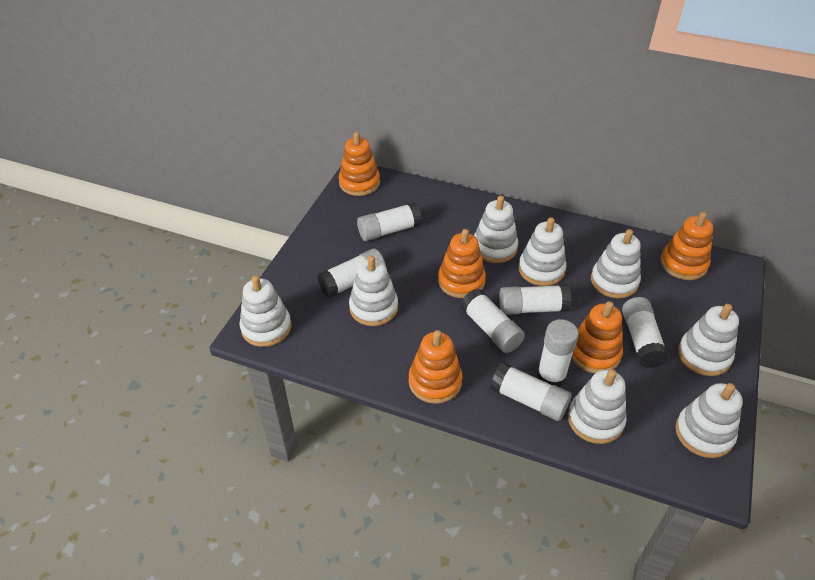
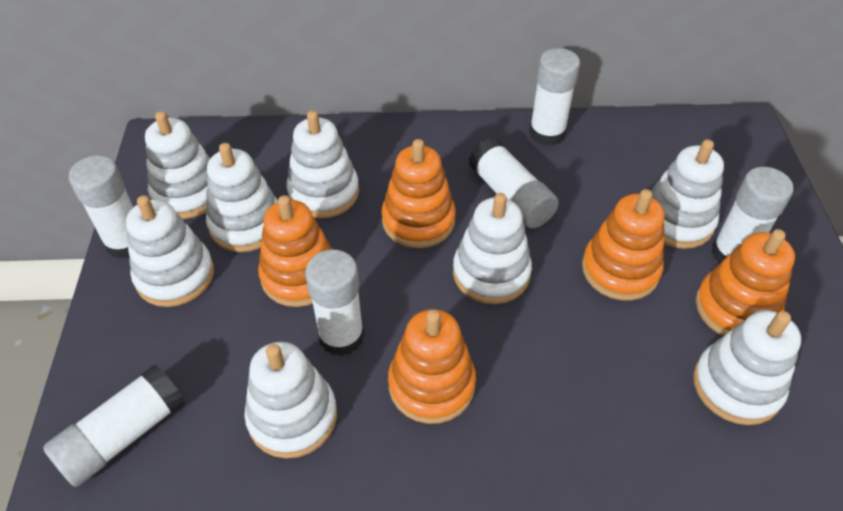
white glue stick: [317,249,386,298] [357,202,422,241] [461,289,525,353] [490,362,571,421] [499,285,572,315] [537,319,579,387] [622,297,669,368] = 7 -> [43,365,185,487] [69,155,133,259] [305,249,364,356] [469,138,559,228] [529,48,580,146] [711,167,794,264] = 6

